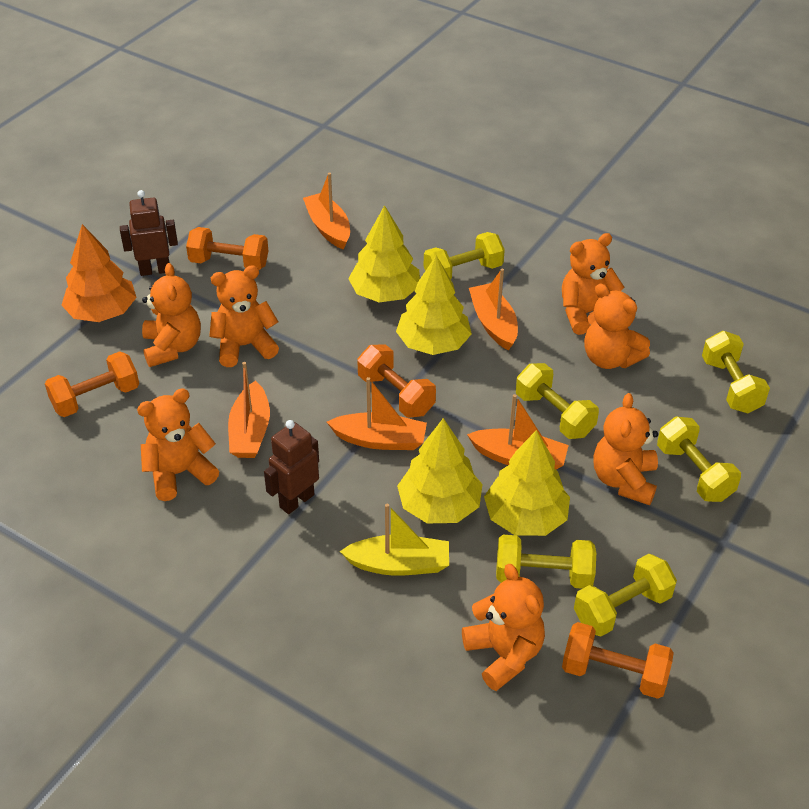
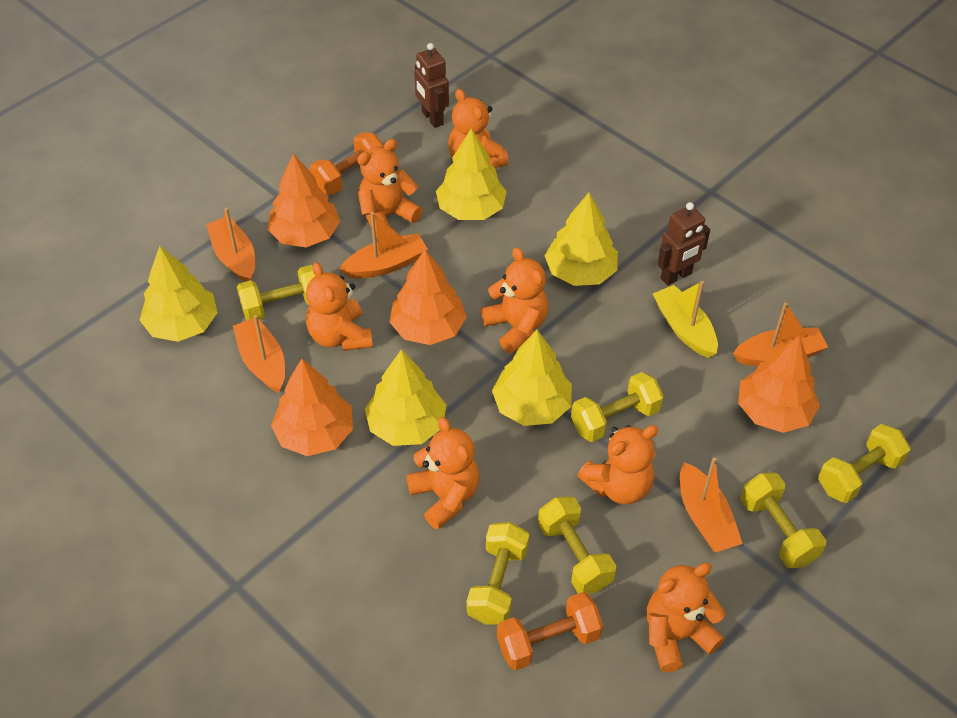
orange dumbbell: [45,351,139,417] [186,227,268,270] [357,344,436,418] [562,622,674,699] = 4 -> [310,132,384,195] [497,592,603,670] = 2
orange tree: [61,224,137,322] = 1 -> [268,154,340,247] [271,359,353,456] [390,250,467,345] [738,335,820,433] = 4
yellow tree: [348,205,420,302] [396,255,472,355] [397,418,483,523] [484,430,570,536] = 4 -> [140,246,218,342] [365,349,446,446] [436,128,507,220] [492,330,572,426] [545,192,618,286] = 5

